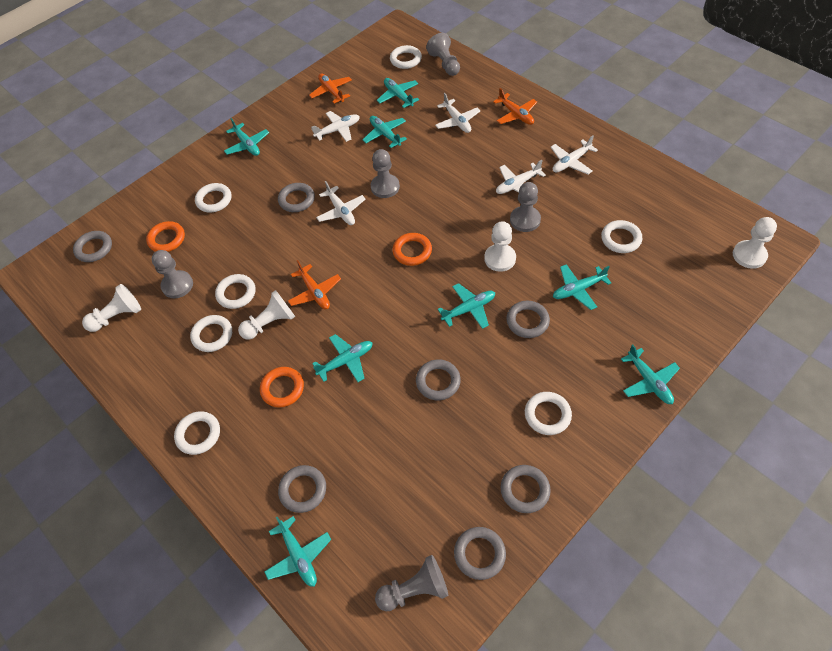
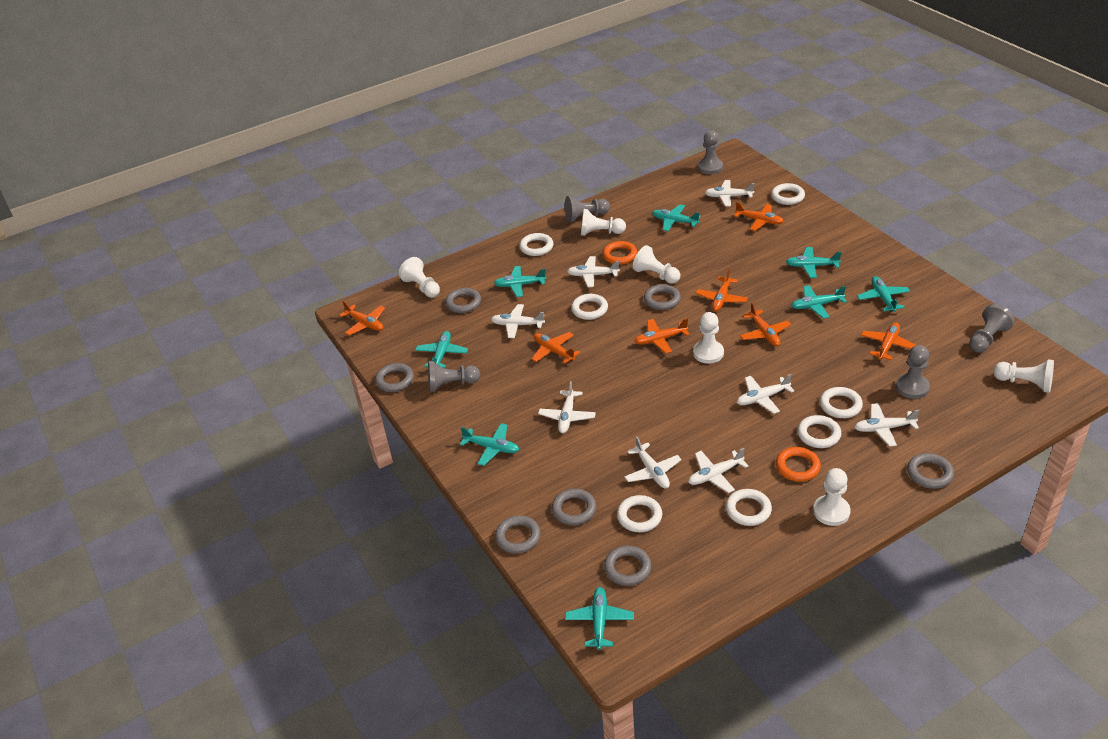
orange plane: [288,260,341,309] [309,73,352,104] [493,88,537,125] = 3 -> [339,301,385,335] [531,332,580,364] [634,319,690,353] [696,268,748,312] [734,202,784,231] [740,303,791,346] [861,323,916,360] = 7
orange ring: [146,221,185,252] [260,367,304,408] [392,233,432,266] = 3 -> [603,241,637,265] [776,447,821,482] = 2
white pawn: [82,284,141,332] [238,290,295,340] [484,221,516,272] [733,217,777,269] = 4 -> [398,257,440,298] [581,209,626,236] [633,245,680,284] [693,312,724,364] [813,468,850,526] [993,360,1054,393] = 6
white plane: [311,111,360,142] [316,181,365,225] [435,93,480,133] [496,160,546,194] [551,136,598,174] = 5 -> [491,304,545,338] [538,381,596,433] [567,256,620,287] [624,436,681,488] [688,448,749,493] [705,180,755,206] [737,374,794,414] [854,403,919,447] = 8

